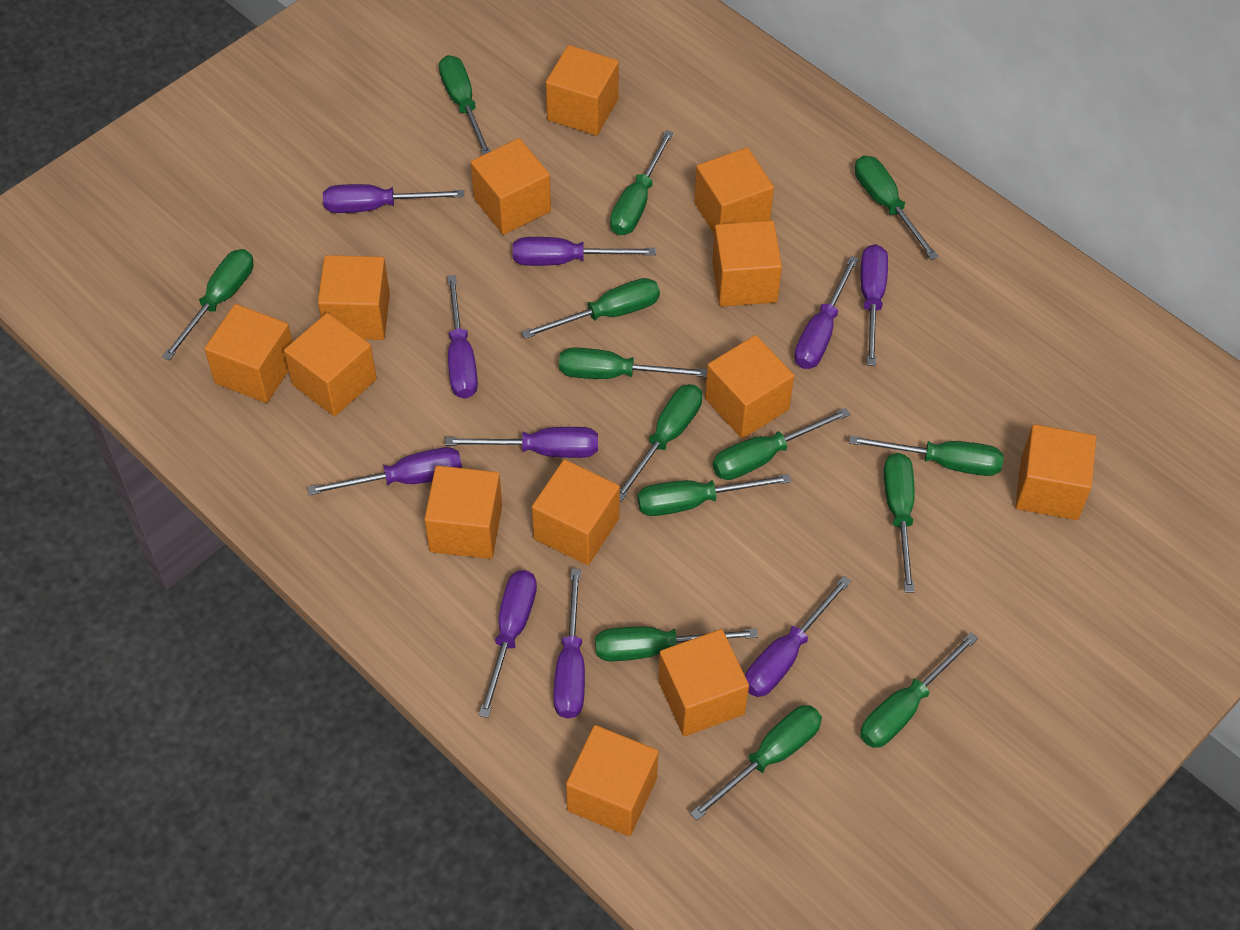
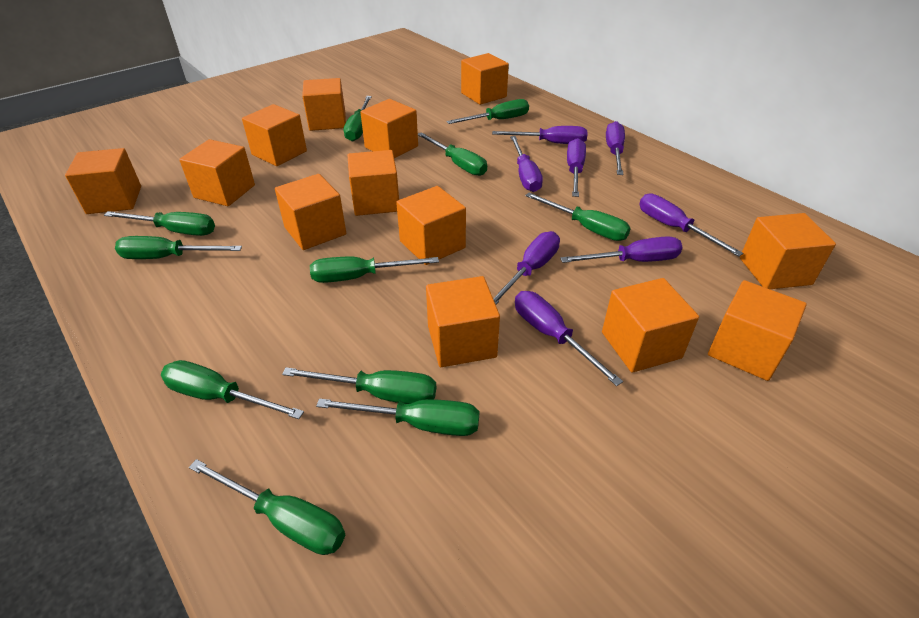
green screwdriver: [162,249,254,361] [439,55,491,155] [521,278,660,339] [559,347,707,379] [595,627,758,661] [610,130,674,235] [620,384,702,502] [637,474,791,516] [690,705,822,821] [712,408,850,480] [849,435,1004,476] [855,156,939,260] [860,632,978,748] [884,453,915,593] = 14 -> [104,211,215,236] [115,236,242,259] [161,360,304,419] [189,459,345,555] [282,367,436,404] [310,257,439,283] [316,398,479,436] [344,96,372,142] [418,132,487,176] [447,99,529,124] [525,193,631,241] = 11
purple screwdriver: [307,447,462,495] [323,184,464,213] [445,427,598,458] [447,275,478,399] [479,570,537,718] [513,237,656,266] [554,569,585,718] [745,576,851,697] [794,256,859,369] [861,244,888,366] = 10 -> [492,126,587,144] [493,231,560,304] [510,136,543,192] [515,291,623,386] [560,236,683,263] [567,138,586,197] [606,121,625,175] [639,193,743,257] = 8

